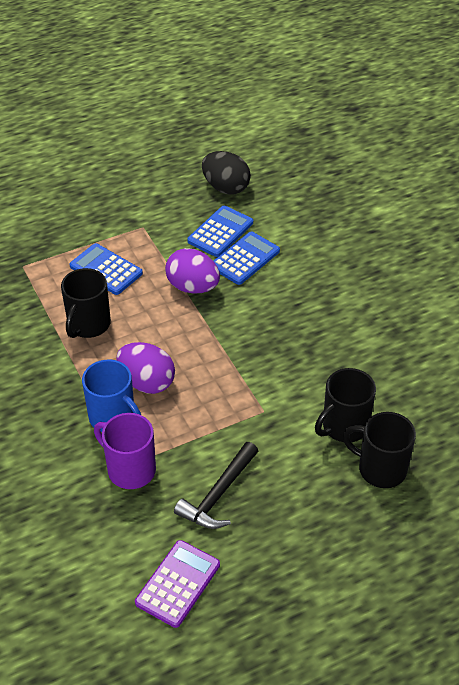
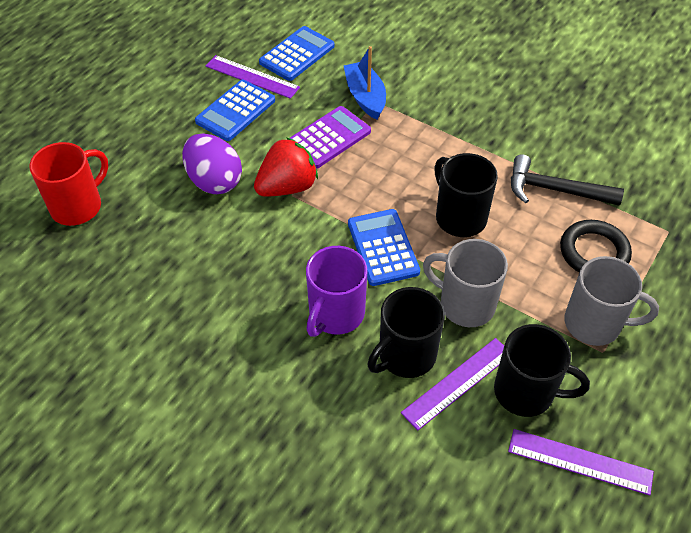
black egg: [202,151,251,195] = 1 -> none = 0
black ring: none = 0 -> [560,220,632,272] = 1
blue boat: none = 0 -> [344,46,386,120] = 1
blue mug: [82,359,141,432] = 1 -> none = 0
grey mug: none = 0 -> [423,239,508,327] [564,256,659,346] = 2
purple egg: [116,342,175,394] [165,248,220,293] = 2 -> [182,134,242,194] = 1
purple ruler: none = 0 -> [206,55,300,99] [401,338,504,430] [508,429,654,496] = 3
red mug: none = 0 -> [29,142,108,226] = 1
red strawberry: none = 0 -> [254,137,318,197] = 1

